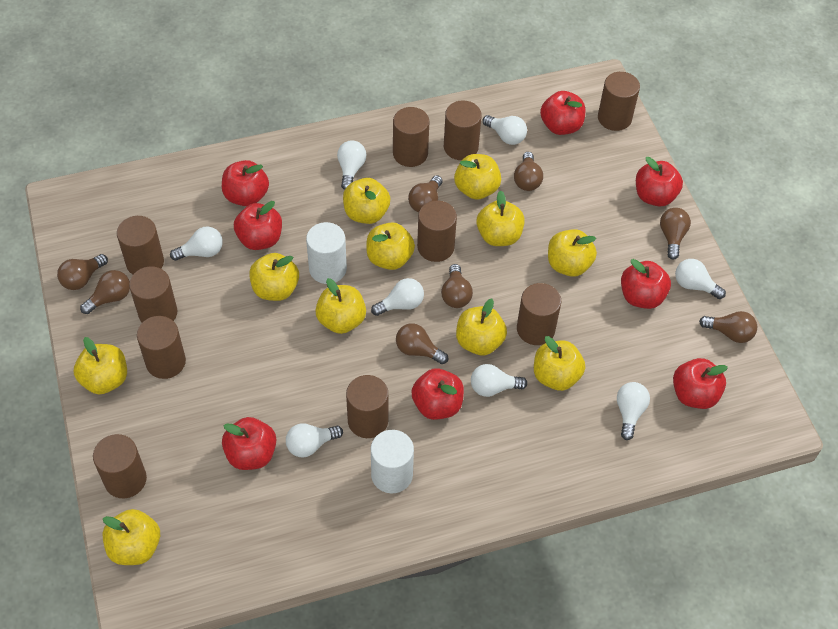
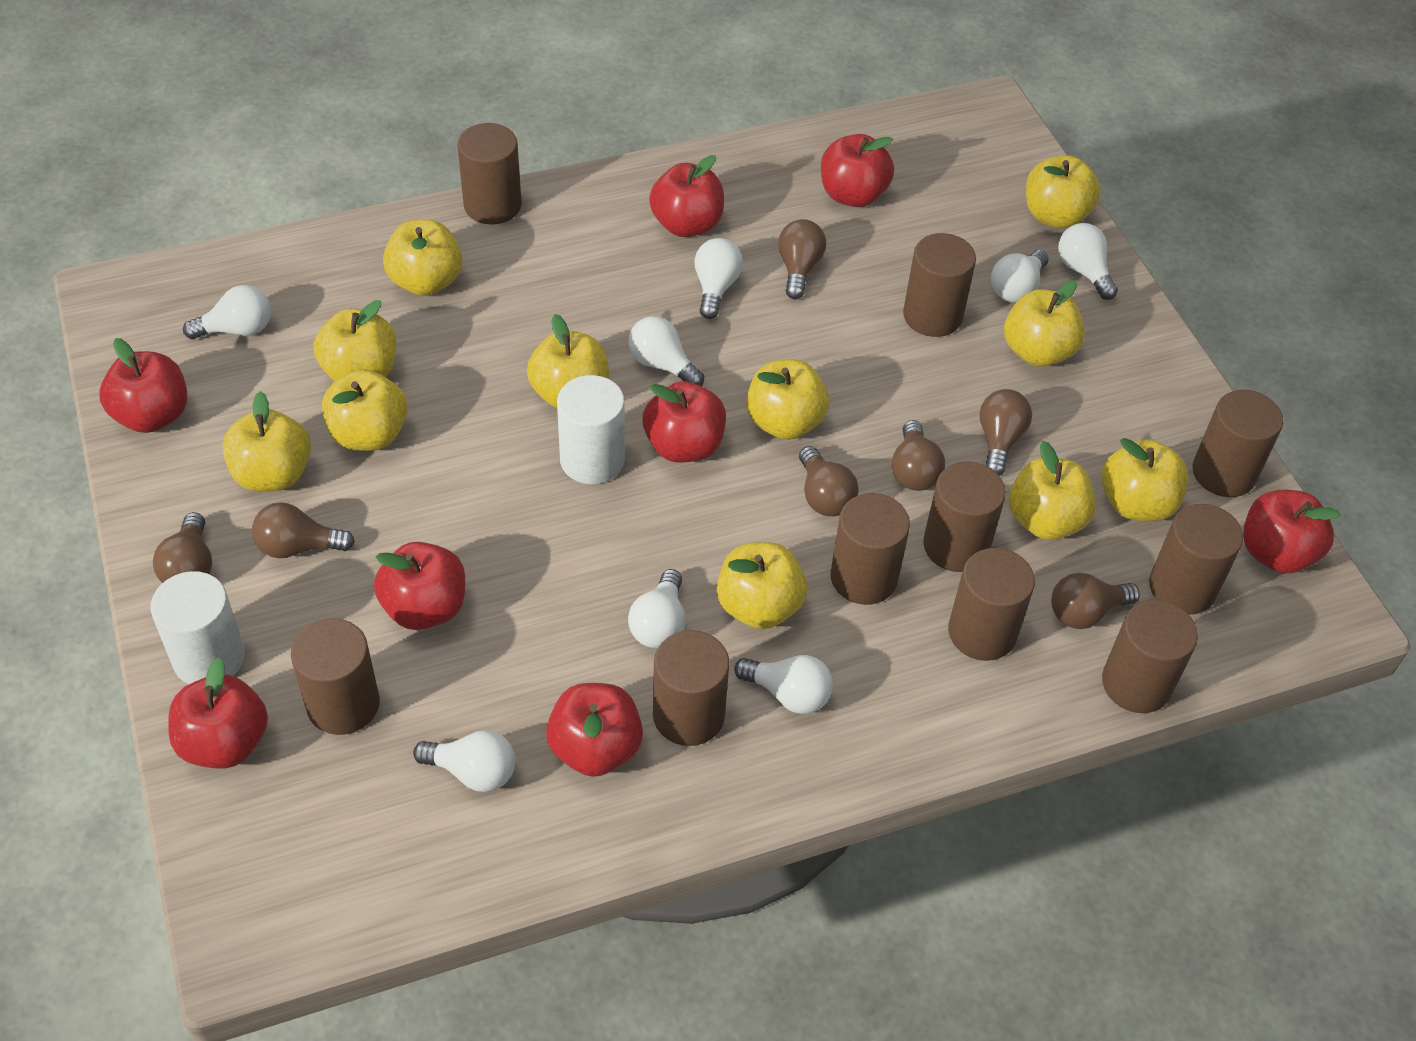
brown light bulb: [57,254,108,290] [80,270,130,314] [396,323,448,364] [408,175,443,212] [441,264,473,308] [514,152,543,191] [660,208,691,260] [699,311,757,343] = 8 -> [153,512,212,583] [252,502,355,558] [778,219,826,299] [799,446,859,516] [892,420,945,491] [980,389,1032,476] [1051,572,1140,629] = 7

